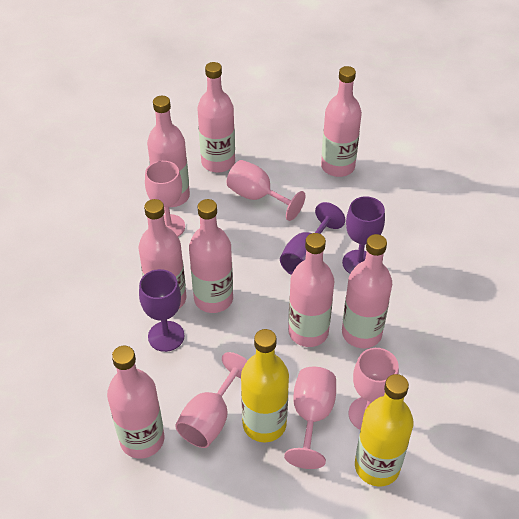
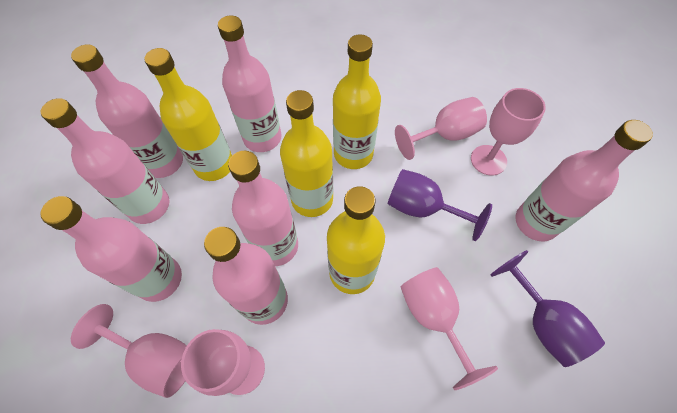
pink bottle: [107,346,165,459] [138,199,187,309] [147,96,190,207] [189,199,233,313] [197,62,235,173] [288,233,334,347] [321,66,362,177] [342,234,392,348] = 8 -> [40,196,182,302] [41,98,169,224] [71,44,183,178] [204,227,288,325] [218,15,282,152] [228,151,298,266] [515,120,653,241] = 7
purple goblet: [139,269,185,352] [280,202,346,275] [342,196,385,273] = 3 -> [388,169,492,241] [491,250,605,367] = 2
yellow bottle: [241,329,289,442] [355,374,414,487] = 2 -> [144,48,232,181] [280,90,333,217] [327,186,385,294] [333,34,381,169] = 4

